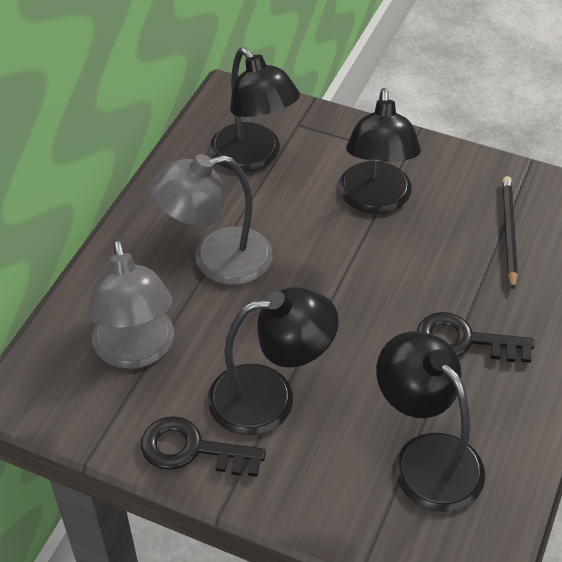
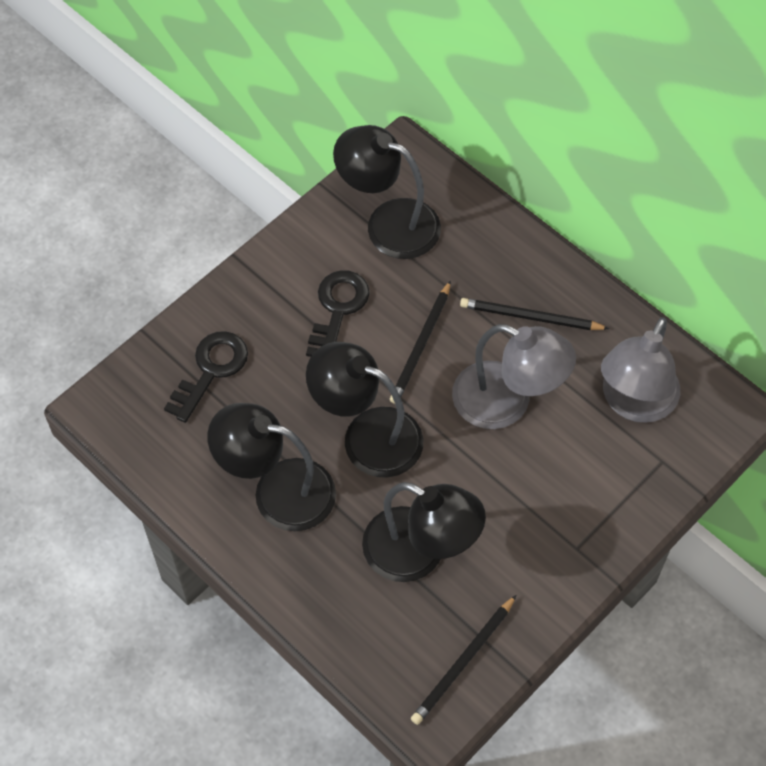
black pencil: [502,176,518,290] = 1 -> [390,280,451,404] [411,595,516,725] [460,298,610,330] = 3

